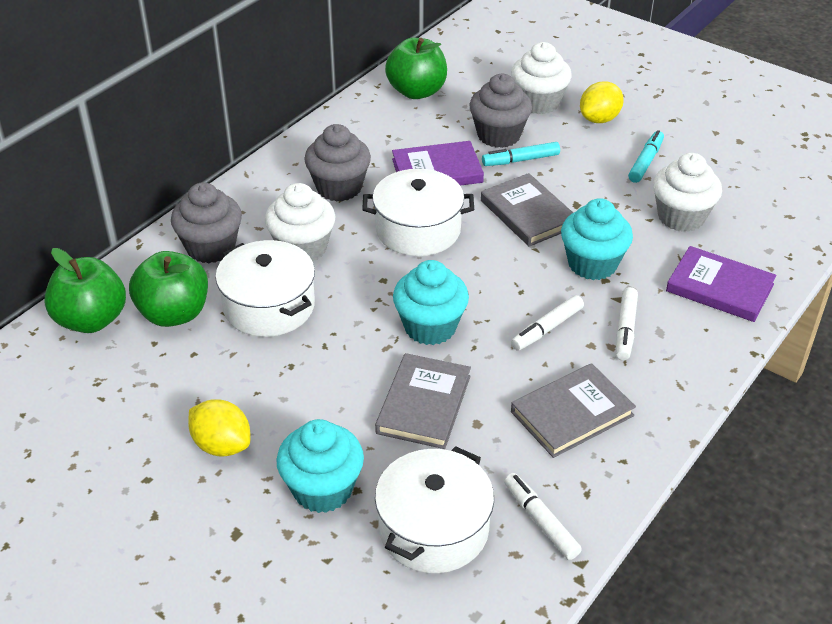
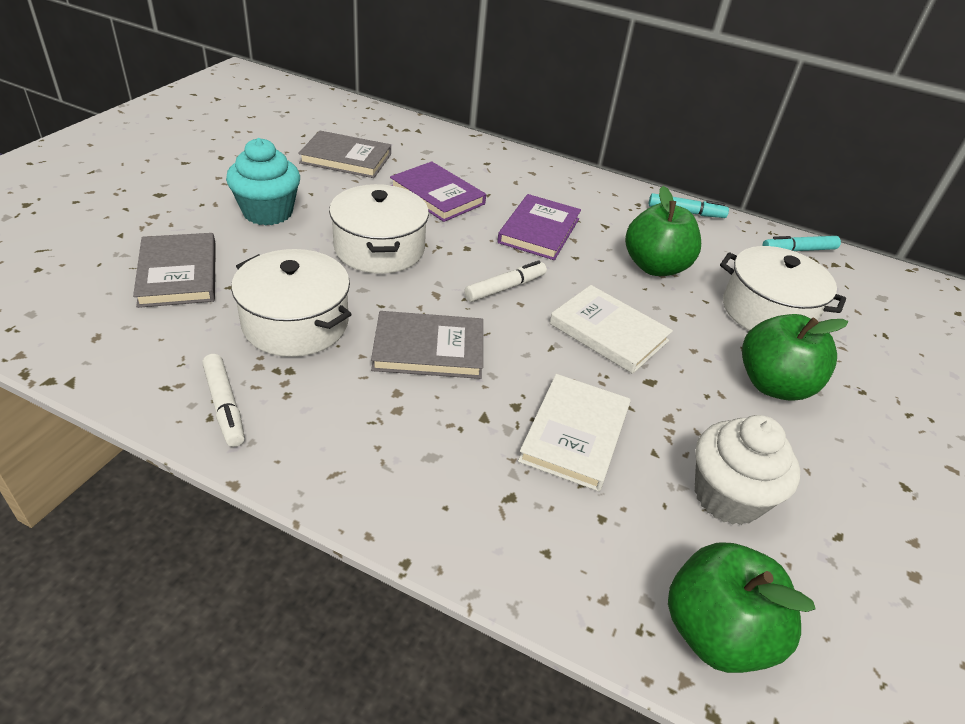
grey cupcake: [171,182,242,263] [304,124,371,202] [469,74,532,148] = 3 -> none = 0
turquoise cupcake: [276,419,364,513] [393,260,469,345] [561,198,633,280] = 3 -> [226,138,300,226] = 1
white book: none = 0 -> [518,374,631,491] [550,285,673,374] = 2
white cupcake: [265,183,335,261] [511,42,572,114] [653,153,722,232] = 3 -> [695,415,800,525] = 1
white marker: [504,473,582,560] [511,295,584,351] [616,287,638,360] = 3 -> [202,354,245,447] [464,260,547,302] = 2
yellow lemon: [188,399,251,456] [580,82,624,123] = 2 -> none = 0

